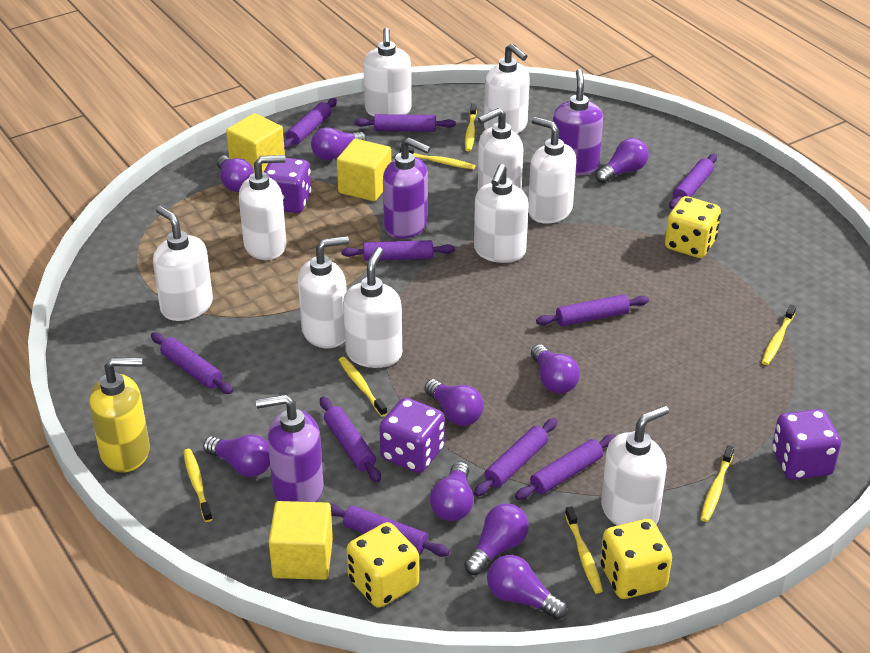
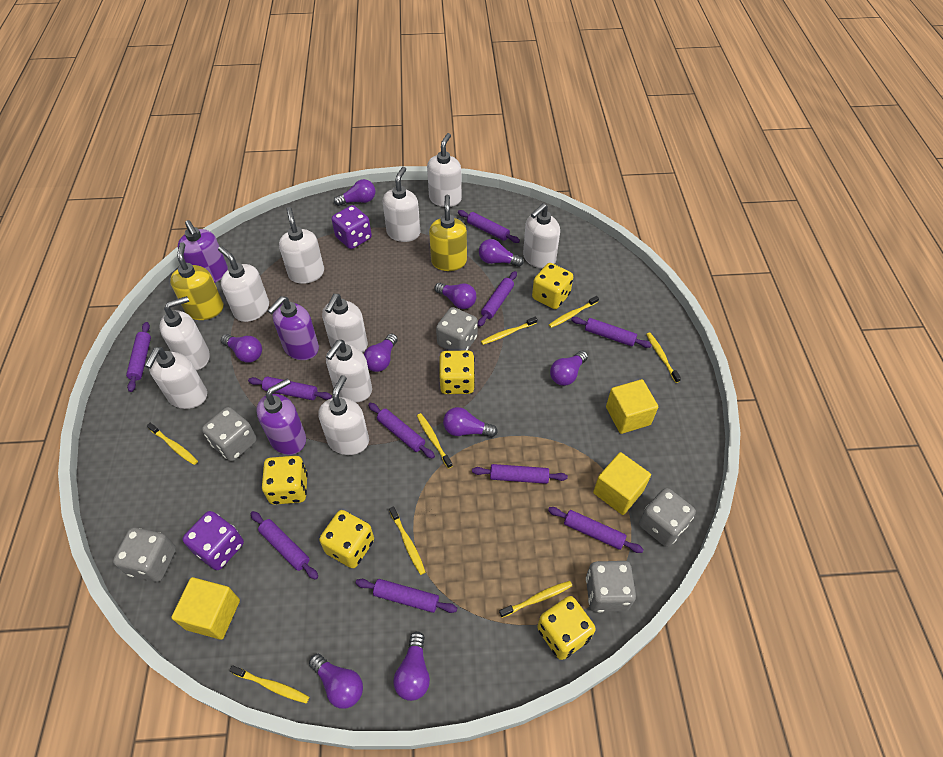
grey dice: none = 0 -> [113,527,176,582] [202,407,257,461] [436,307,478,351] [586,561,636,612] [639,488,696,547] = 5
purple dice: [264,158,312,213] [379,398,445,473] [772,409,841,480] = 3 -> [183,511,244,570] [332,205,372,249] = 2
yellow dice: [346,522,419,608] [600,519,672,599] [665,196,721,258] = 3 -> [262,456,308,505] [319,510,374,568] [439,351,475,394] [532,263,573,309] [537,596,596,660] = 5
yellow soap dispenser: [90,357,150,473] = 1 -> [170,242,224,320] [429,195,467,271] = 2
yellow toothbrush: [183,449,212,522] [339,357,387,417] [400,147,475,169] [465,103,477,151] [565,506,603,594] [700,445,734,522] [762,305,796,365] = 7 -> [147,423,198,465] [230,666,309,703] [389,506,426,575] [417,413,452,469] [481,317,537,345] [499,581,572,618] [549,296,599,328] [646,333,681,383] = 8

